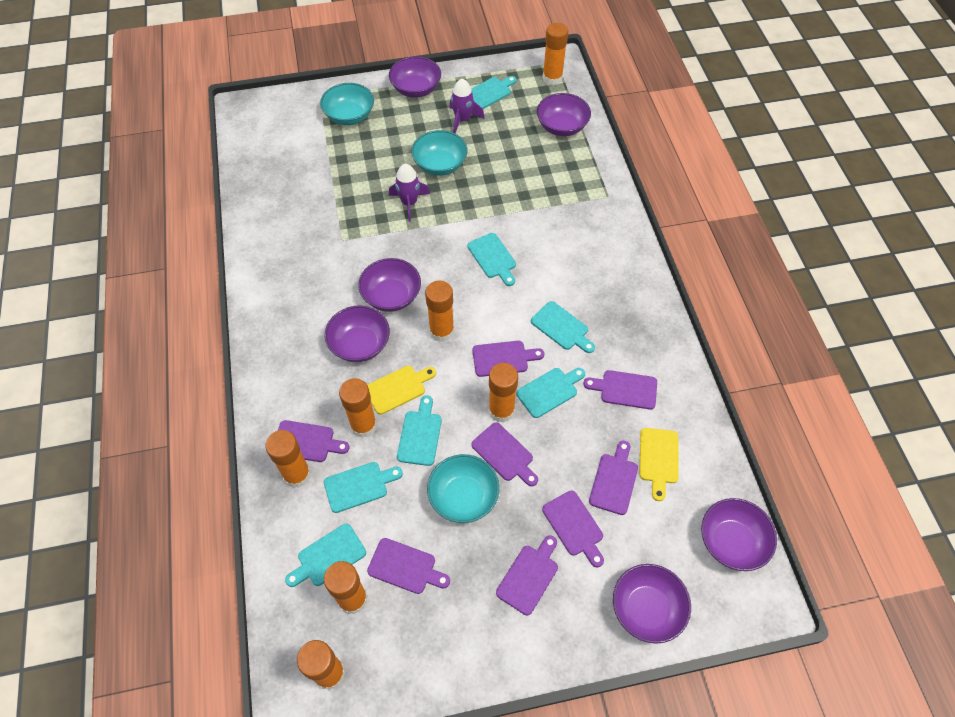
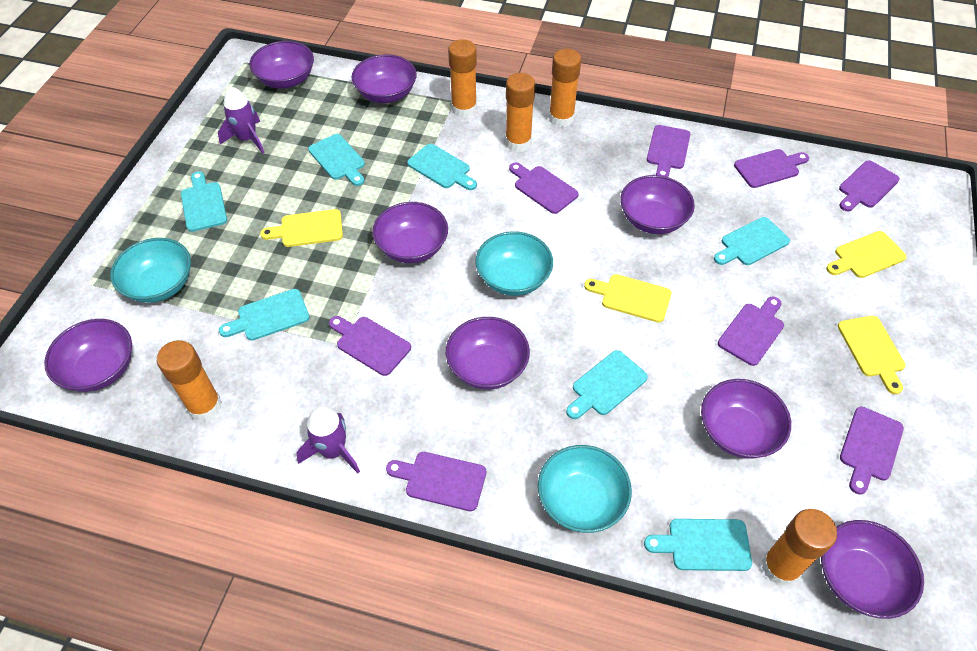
orange glue stick: [265,430,311,488] [297,640,345,690] [324,561,368,614] [339,378,377,438] [425,280,454,342] [489,363,518,423] [542,23,568,86] = 7 -> [157,340,222,421] [448,39,477,118] [505,73,535,152] [549,49,581,127] [762,509,837,586] = 5
purple bowl: [325,306,390,362] [358,258,421,312] [389,56,441,97] [537,93,591,136] [613,564,691,644] [701,498,777,571] = 6 -> [44,319,132,392] [249,41,314,89] [352,54,417,103] [372,202,448,263] [446,317,530,390] [620,175,695,234] [701,379,791,459] [821,520,924,619] = 8
yellow cutting board: [367,366,436,415] [639,428,679,501] = 2 -> [260,209,343,247] [584,274,672,323] [826,231,907,278] [838,316,906,394] = 4

